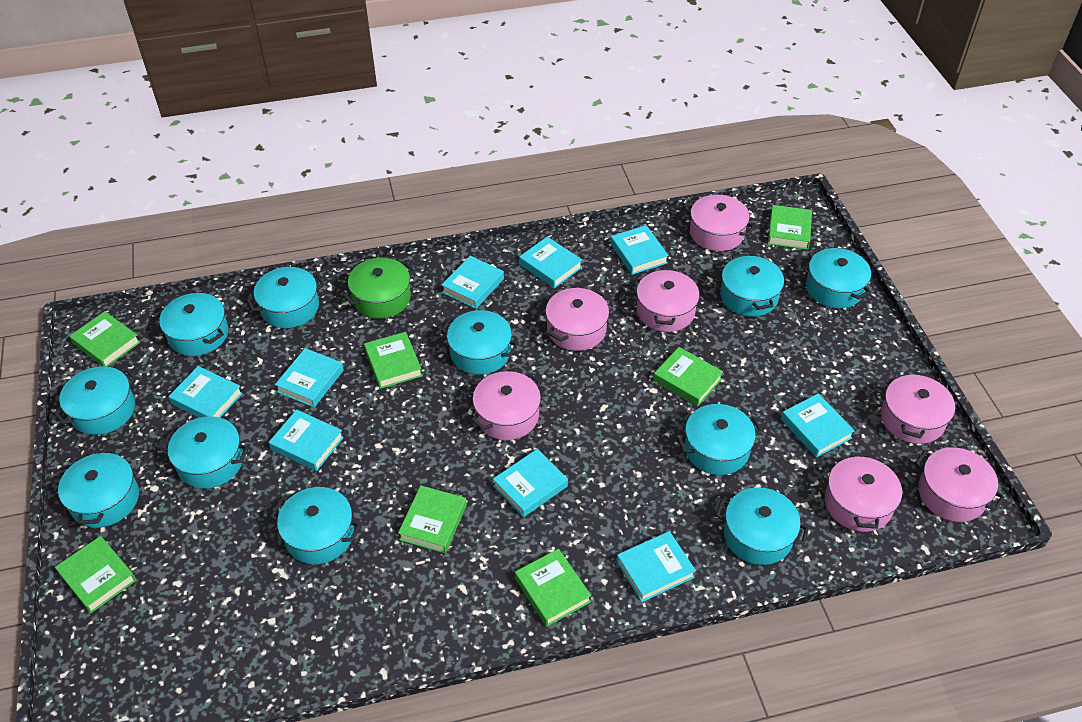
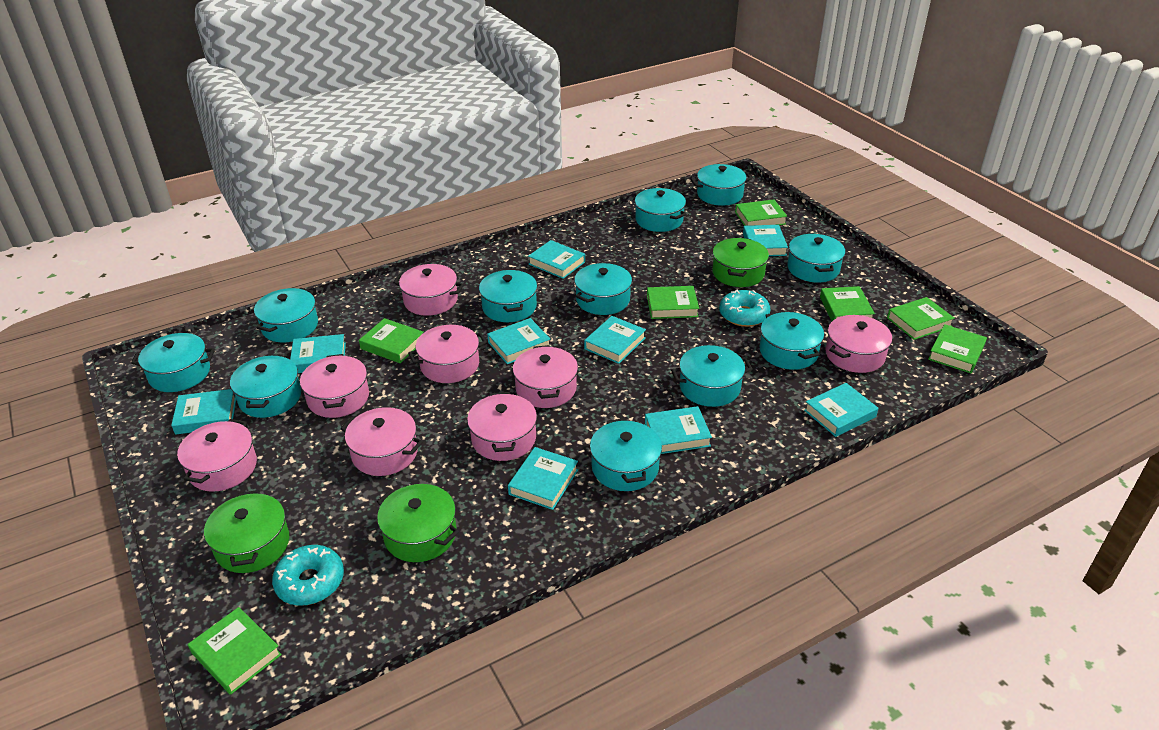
green pot: [343,258,415,319] = 1 -> [204,490,289,573] [377,484,459,562] [712,237,769,287] = 3
pink pot: [471,371,541,440] [545,288,609,351] [637,268,700,332] [684,195,755,251] [825,452,902,532] [881,372,955,444] [915,447,1005,522] = 7 -> [177,419,257,492] [300,354,369,418] [340,407,423,476] [393,264,464,316] [408,325,487,383] [467,392,537,461] [513,345,578,408] [825,315,892,373] = 8
turquoise donut: none = 0 -> [272,545,344,606] [719,290,771,327] = 2

